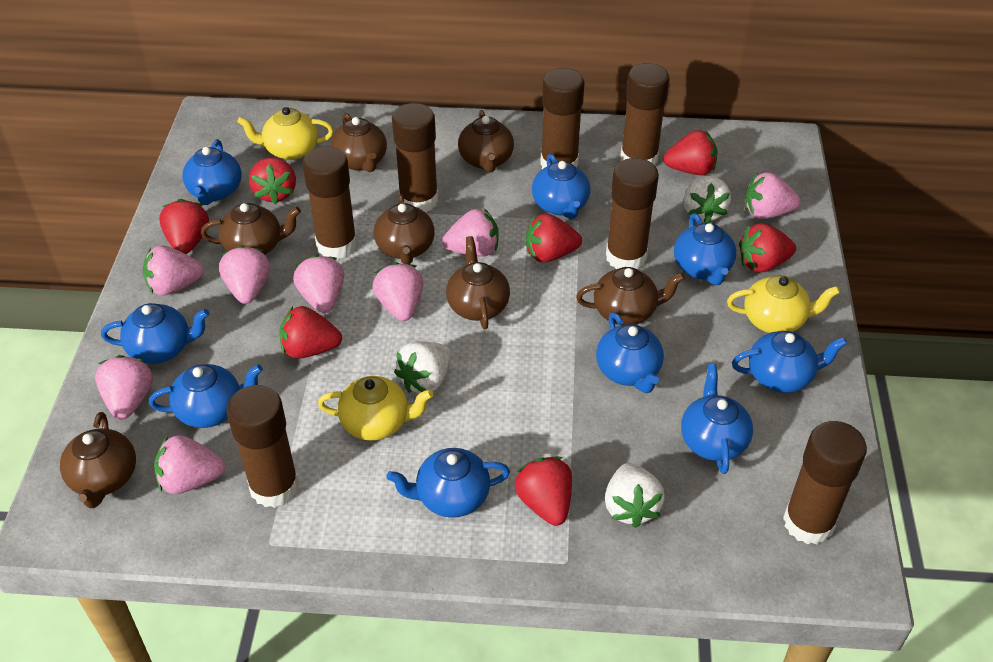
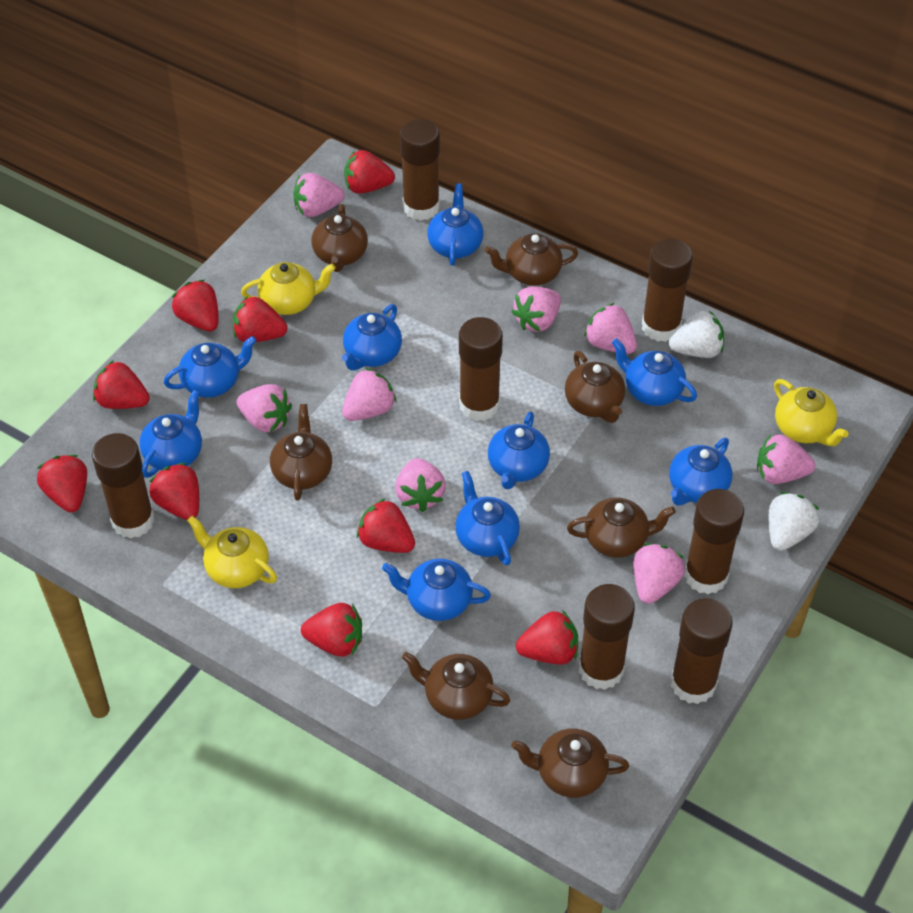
red strawberry: [159,199,209,254] [249,157,296,204] [279,306,342,359] [515,457,572,526] [526,214,582,262] [664,130,717,175] [739,223,796,272] = 7 -> [37,455,87,512] [93,360,150,409] [149,463,199,520] [172,280,219,331] [233,296,288,342] [301,603,362,657] [344,150,395,194] [357,498,415,553] [516,610,578,665] = 9
white strawberry: [394,341,452,393] [605,463,665,528] [683,176,731,223] = 3 -> [669,311,724,358] [769,492,819,551] = 2

